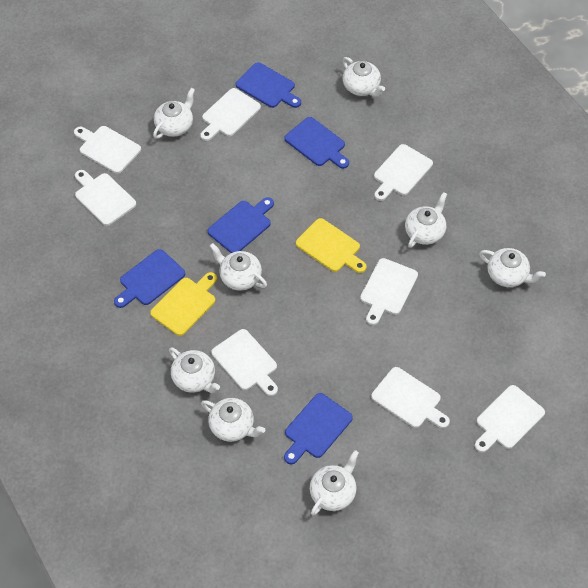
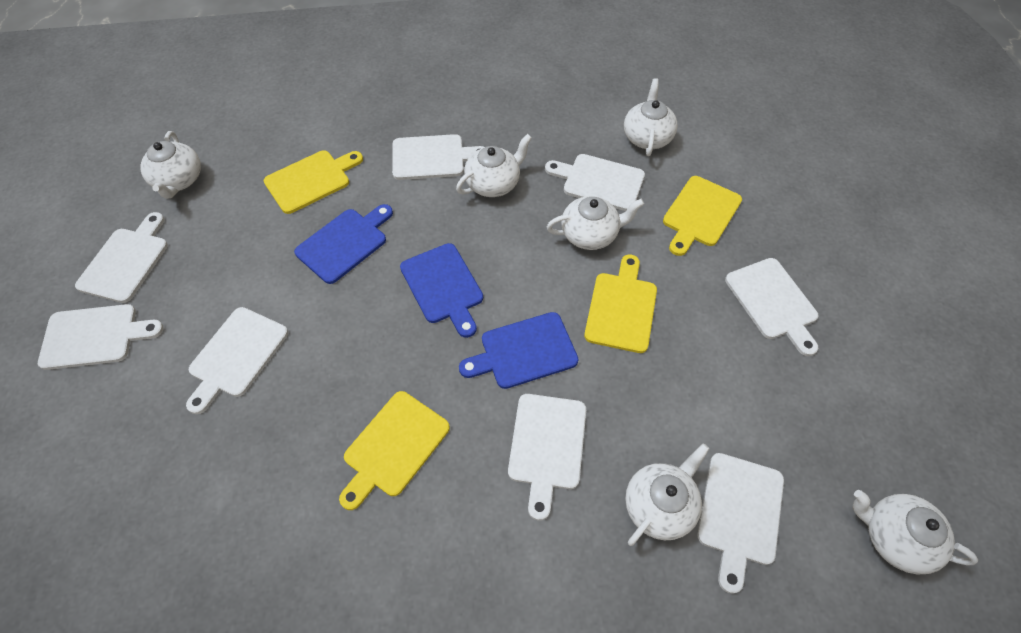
blue cutting board: [114,249,185,308] [207,197,274,253] [236,62,301,108] [284,117,349,169] [284,393,353,464] = 5 -> [294,204,393,284] [400,243,483,338] [459,312,579,389] = 3
white teapot: [153,88,195,139] [169,347,220,393] [201,398,266,442] [210,243,267,291] [310,450,359,516] [342,57,385,97] [405,192,447,248] [479,248,546,287] = 8 -> [140,131,201,199] [456,134,532,197] [547,196,644,250] [624,78,678,156] [625,444,710,546] [853,490,978,575] = 6
yellow cutting board: [150,272,217,336] [296,218,367,273] = 2 -> [264,150,363,214] [339,391,450,510] [584,255,657,353] [663,176,742,256] = 4

